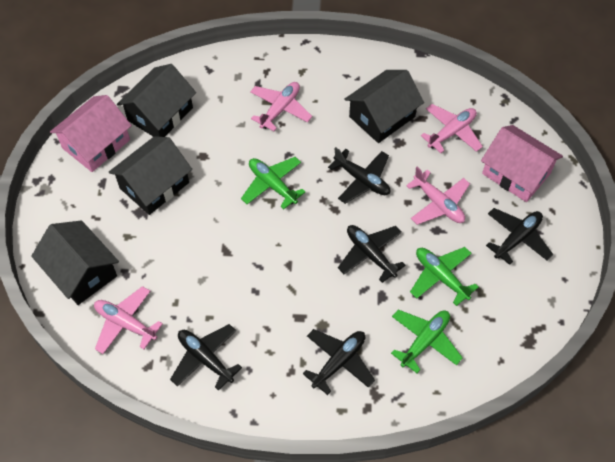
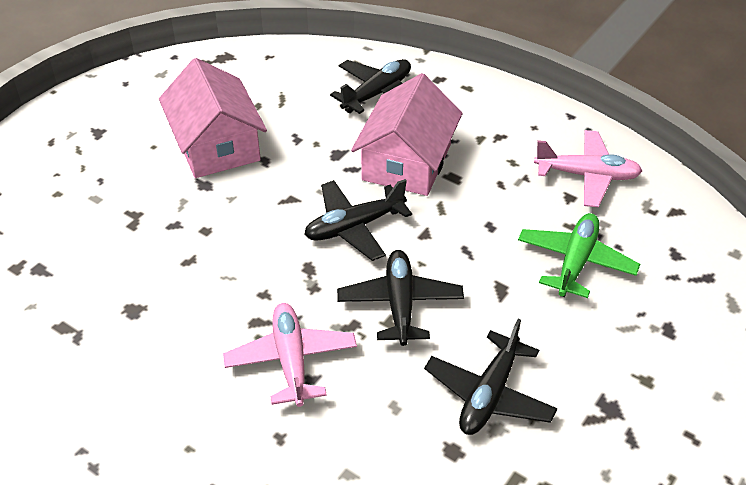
black house: [31,220,119,305] [109,136,192,215] [117,64,196,137] [344,70,424,143] = 4 -> none = 0
black plane: [170,324,242,391] [303,329,375,395] [328,147,390,204] [338,225,406,283] [486,208,553,265] = 5 -> [304,179,412,261] [330,59,411,114] [337,250,464,346] [424,319,558,435] = 4
green plane: [241,157,305,209] [391,310,463,373] [410,247,479,306] = 3 -> [518,213,640,298] = 1
pink plane: [94,286,163,354] [250,82,312,131] [406,167,470,225] [421,104,483,153] = 4 -> [223,303,357,407] [534,130,642,208] = 2

